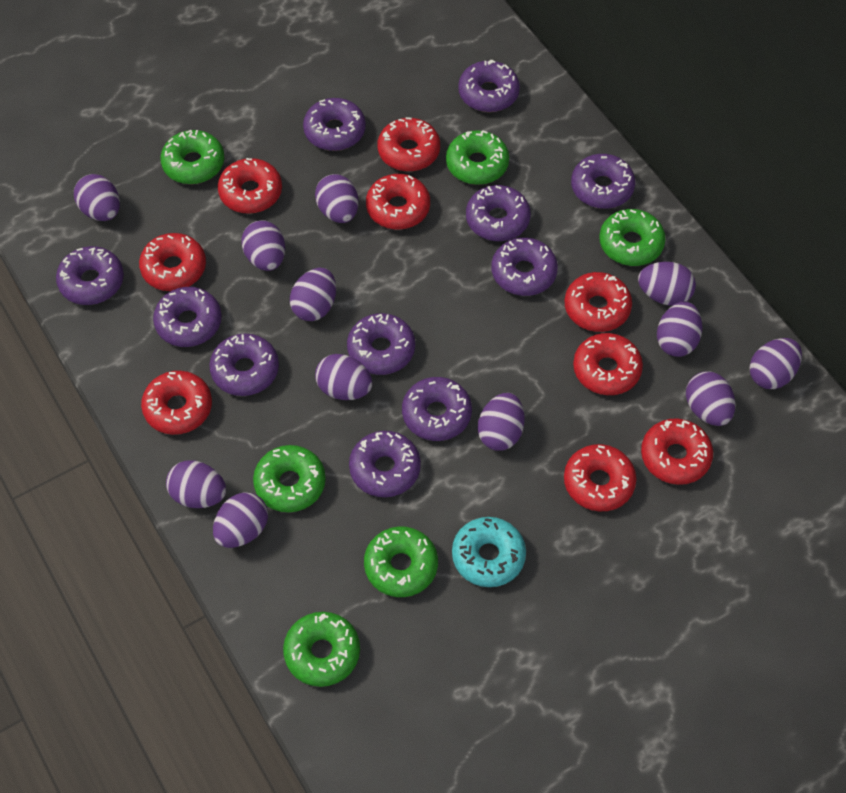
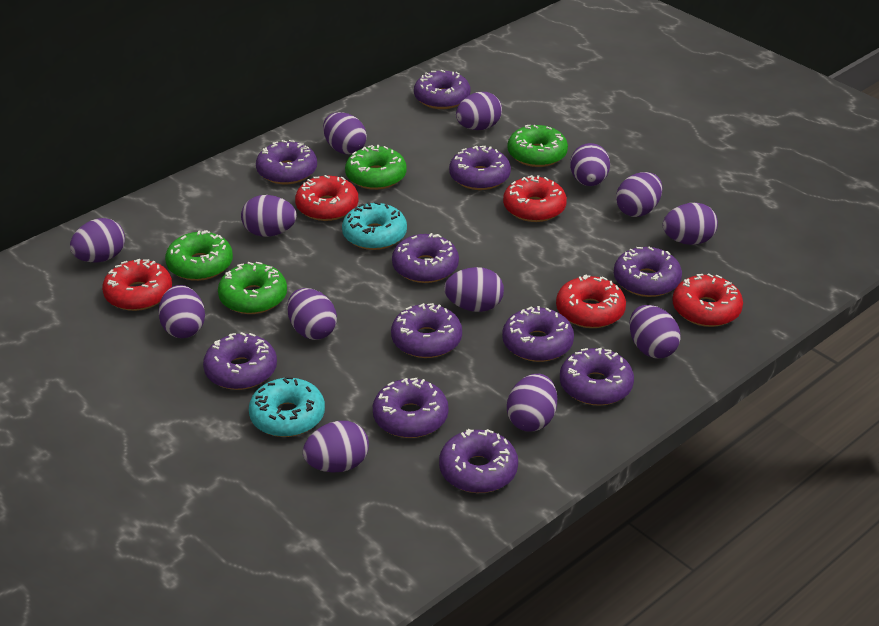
green donut: [160,130,224,184] [253,445,326,512] [283,612,360,687] [364,527,438,597] [446,130,509,185] [599,209,666,266] = 6 -> [165,230,233,281] [218,262,287,314] [345,145,407,190] [508,125,568,167] = 4
purple egg: [74,174,120,221] [166,460,226,508] [213,492,268,548] [241,220,285,271] [290,268,336,321] [315,174,359,223] [315,354,372,400] [478,393,525,451] [638,262,696,306] [657,302,702,357] [686,371,735,426] [749,338,802,389] = 12 -> [70,218,125,262] [158,285,205,338] [241,195,297,237] [287,288,337,340] [303,421,369,472] [323,112,367,154] [444,267,504,312] [456,92,502,130] [507,374,557,432] [570,143,610,186] [616,172,662,217] [629,305,681,358] [663,203,718,245] = 13
red donut: [139,233,206,291] [141,371,212,435] [218,158,282,214] [366,174,430,229] [378,117,440,171] [564,444,636,511] [565,272,632,332] [573,333,643,395] [641,418,713,485] = 9 -> [102,259,172,311] [295,175,358,221] [503,175,567,222] [556,275,626,328] [672,273,743,327] = 5
turquoise donut: [452,517,526,587] = 1 -> [249,376,325,437] [342,202,407,250] = 2

